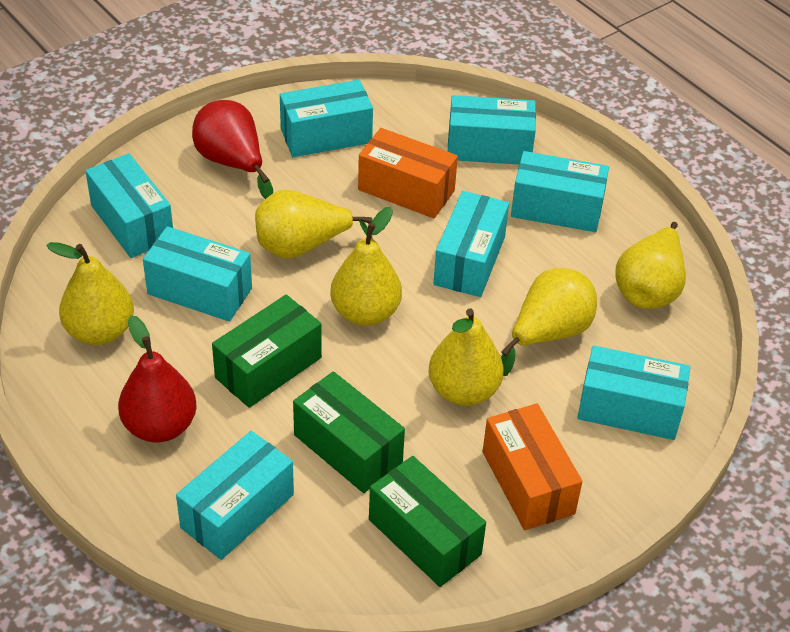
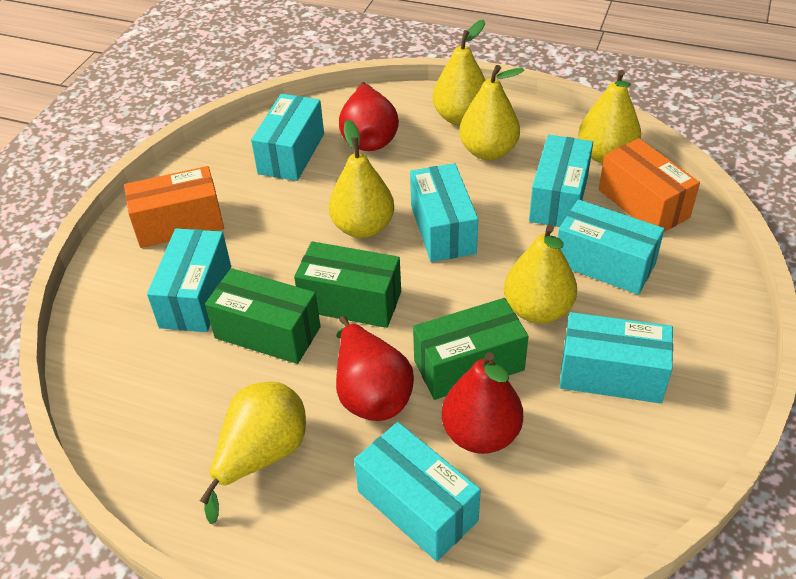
red pear: [118,315,197,442] [192,100,273,199] = 2 -> [336,316,414,421] [339,82,399,151] [442,352,523,454] = 3
turquoise box: [85,153,173,258] [143,226,252,322] [176,431,294,560] [280,80,373,157] [433,191,509,297] [448,95,536,165] [511,151,609,232] [577,345,691,440] = 8 -> [147,228,231,332] [251,94,324,181] [354,422,481,561] [410,163,478,262] [529,135,593,227] [558,199,664,295] [559,312,673,404] = 7

